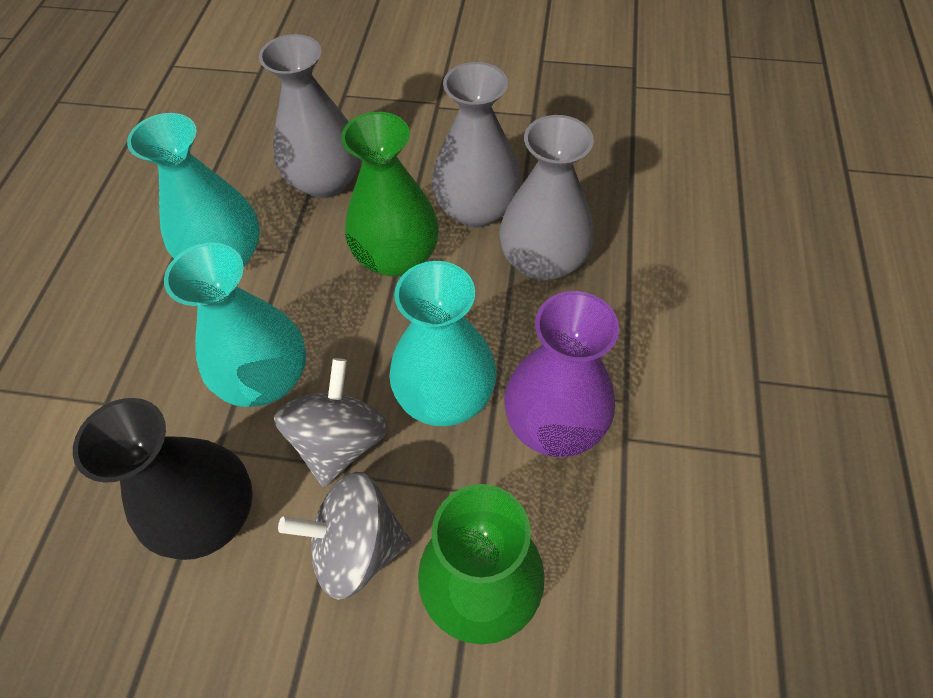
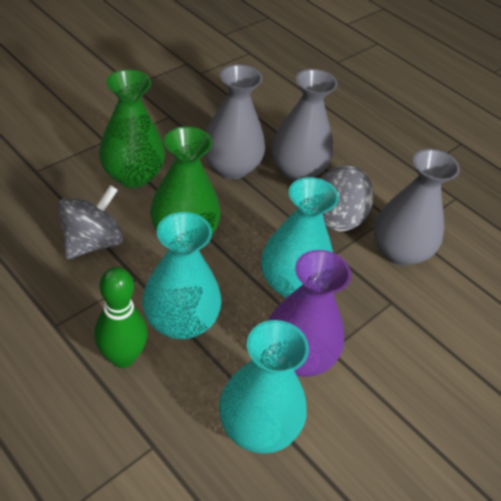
black vase: [73,398,253,560] = 1 -> none = 0
green bowling pin: none = 0 -> [94,267,148,368] = 1

